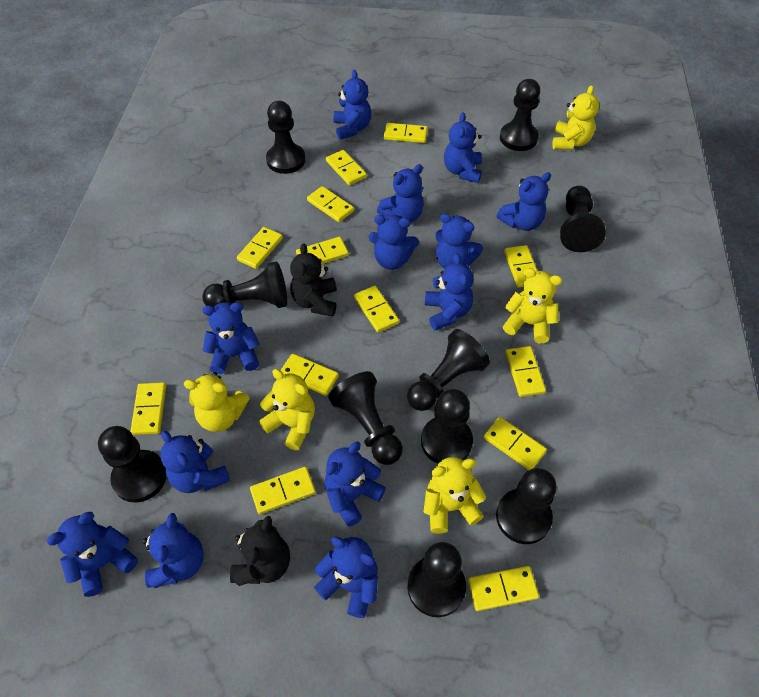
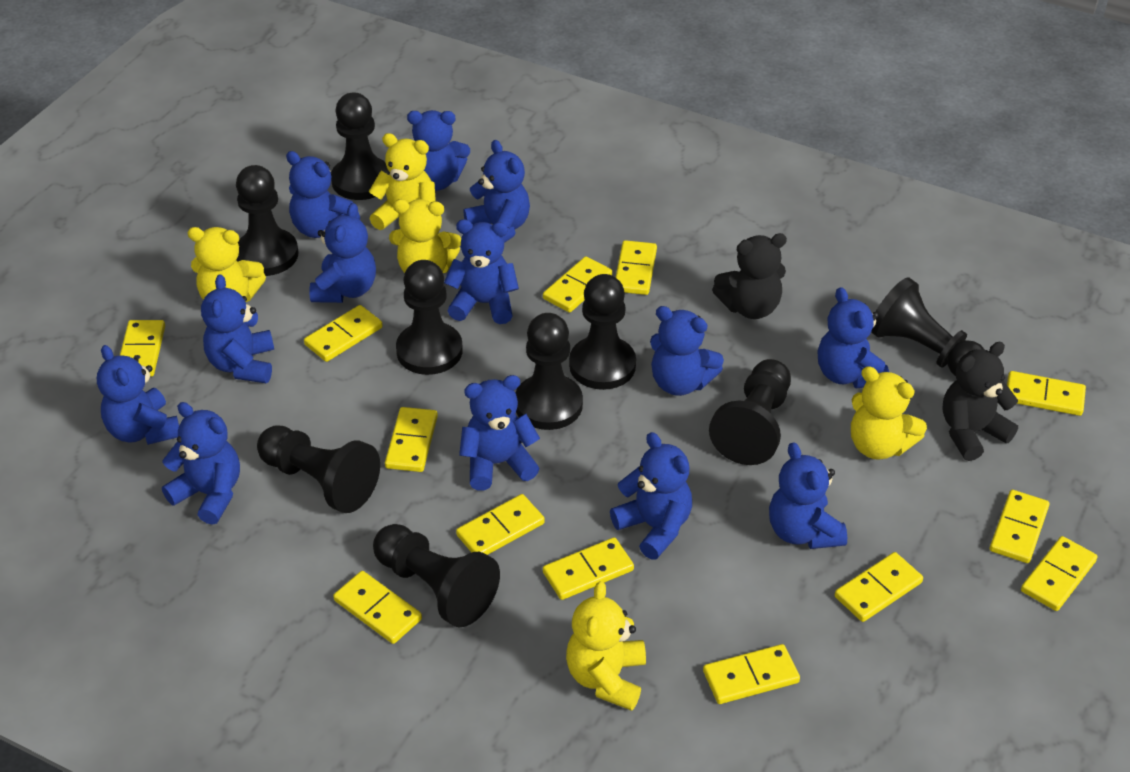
black pawn: [98,426,167,503] [202,261,287,308] [266,101,306,174] [328,371,403,465] [407,329,490,411] [407,542,466,617] [421,389,473,463] [496,468,557,544] [500,79,540,151] [560,186,606,252] = 10 -> [236,165,299,276] [257,426,380,513] [331,93,390,200] [373,524,500,627] [396,260,463,375] [515,313,583,430] [569,274,636,390] [709,359,791,465] [871,277,985,376] = 9

